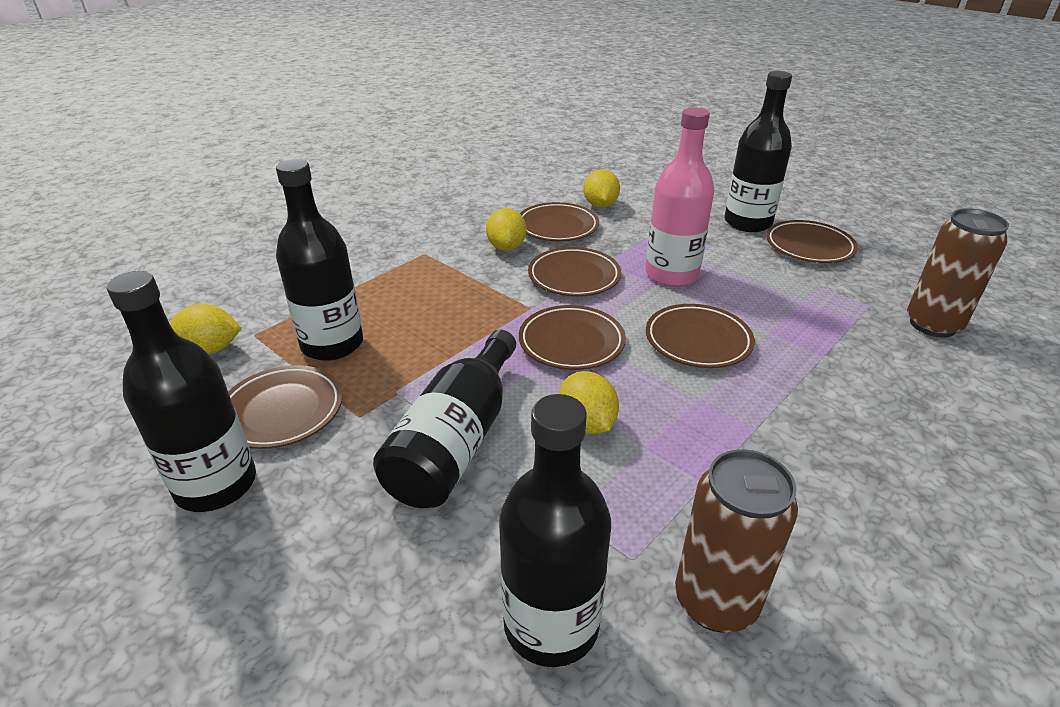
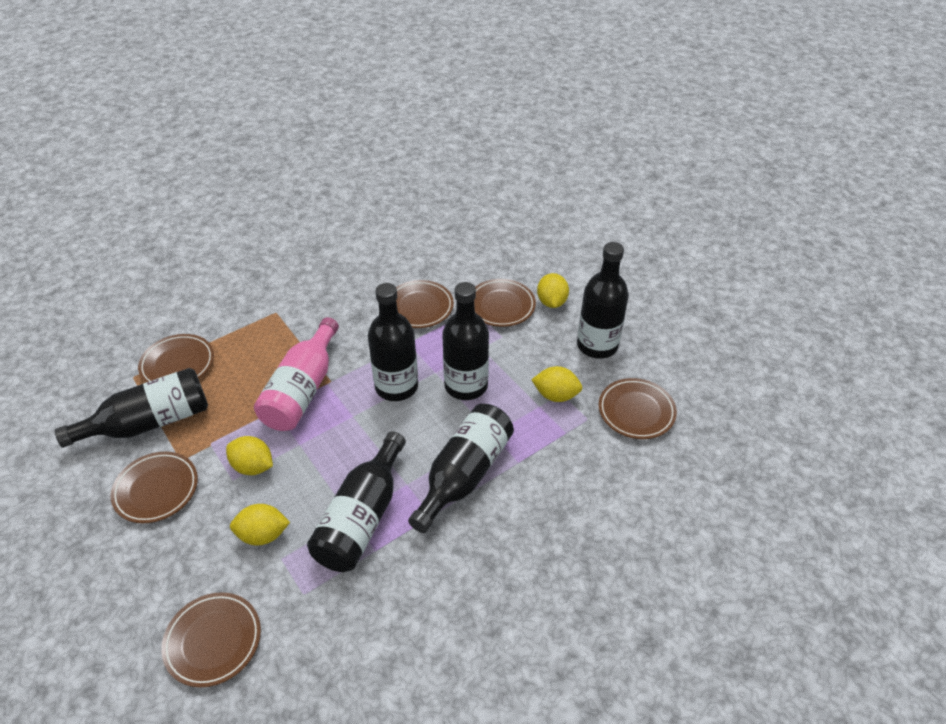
black bottle: [107,271,256,512] [276,159,363,361] [373,330,516,508] [499,394,611,667] [724,71,792,232] = 5 -> [55,368,208,448] [307,431,406,572] [368,283,418,401] [408,404,514,533] [442,282,489,400] [577,242,629,359] = 6
brown can: [675,449,798,633] [907,208,1009,338] = 2 -> none = 0

